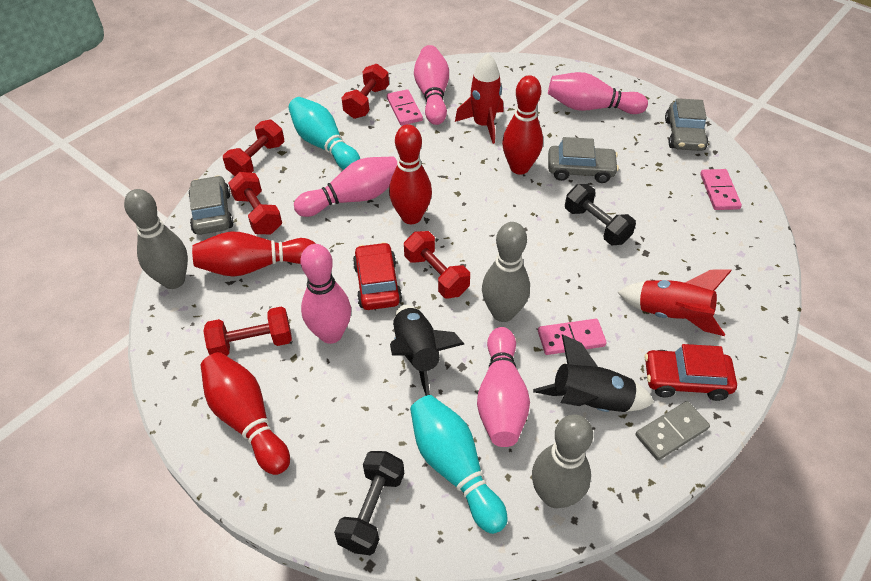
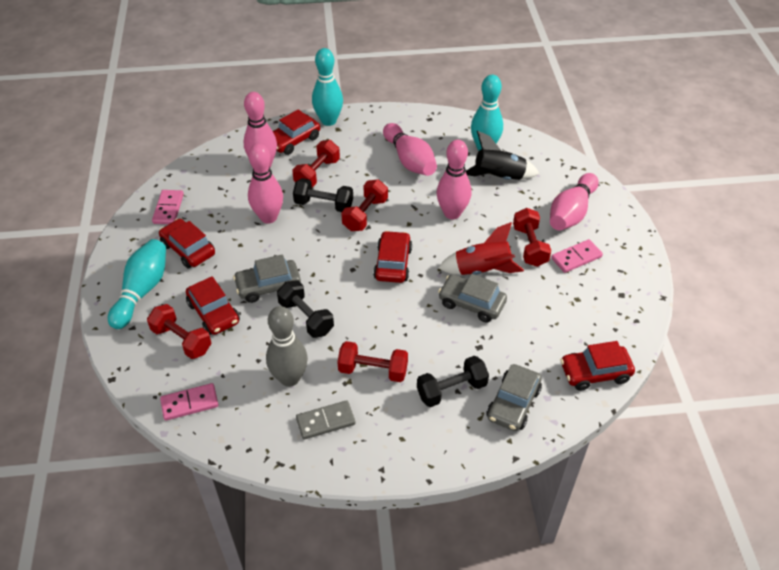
black dumbbell: [334,451,404,555] [565,184,636,245] = 2 -> [277,280,334,338] [293,178,353,212] [417,356,489,407] = 3
black rocket: [390,305,464,396] [533,334,655,412] = 2 -> [466,131,539,180] = 1
grey bowling pin: [124,189,188,289] [482,222,530,322] [532,414,593,508] = 3 -> [266,306,308,387] = 1
red bowling pin: [192,231,316,277] [201,352,290,475] [389,124,432,224] [502,75,543,175] = 4 -> none = 0
red car: [353,242,402,310] [644,344,737,401] = 2 -> [159,219,215,268] [186,276,240,335] [273,109,320,155] [373,231,412,283] [561,341,635,391] = 5
red rocket: [455,53,503,144] [617,269,732,336] = 2 -> [438,222,524,275] = 1
turquoise bowling pin: [288,97,360,170] [410,395,507,534] = 2 -> [108,239,166,329] [312,48,343,126] [471,75,503,151] = 3

